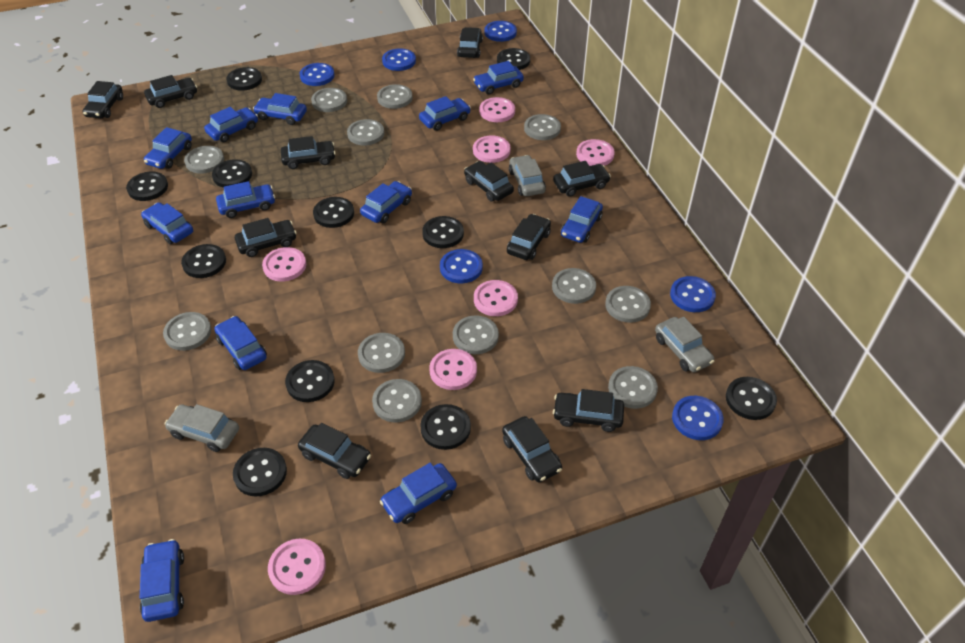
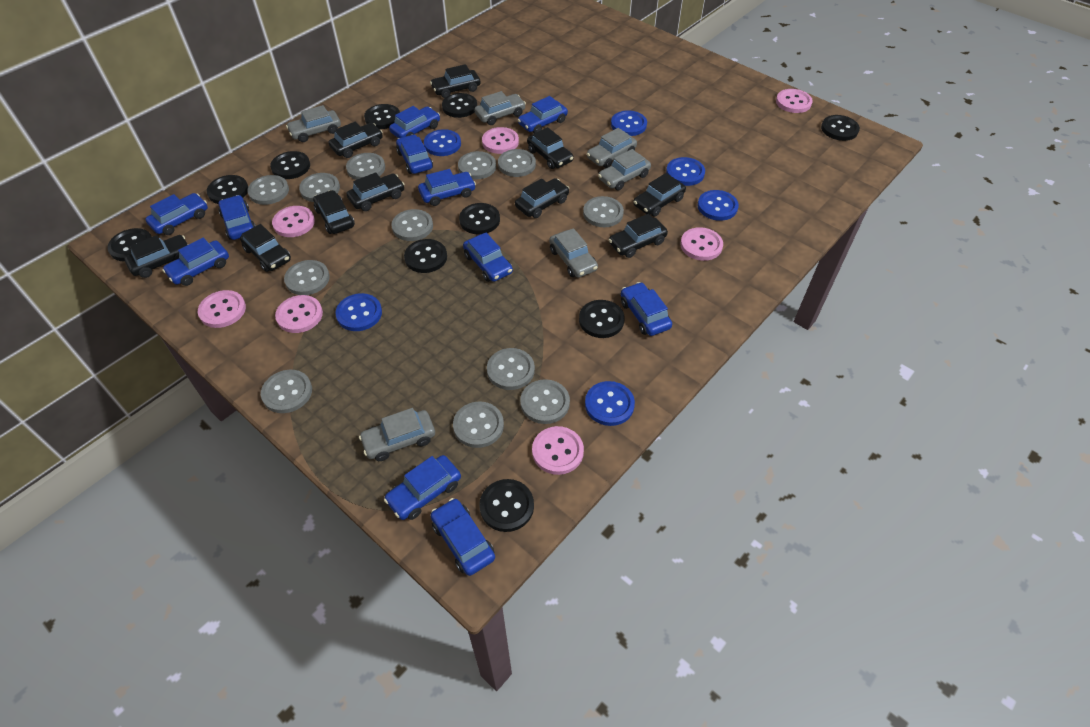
black button: [126,172,168,201] [181,244,226,278] [212,159,252,188] [226,67,262,91] [233,448,287,497] [285,360,335,402] [313,197,354,228] [420,404,471,450] [422,216,464,248] [497,48,530,70] [726,377,777,420] = 11 -> [107,228,152,262] [207,175,248,204] [270,151,310,179] [364,104,400,129] [404,239,447,273] [442,93,477,118] [459,203,500,234] [479,479,534,532] [579,300,625,338] [821,115,860,141] = 10
black car: [82,81,123,118] [144,75,197,108] [235,218,297,257] [281,136,336,169] [298,423,371,479] [457,27,483,58] [464,161,514,201] [502,416,562,482] [507,214,551,260] [553,161,611,197] [553,389,624,432] = 11 -> [124,235,189,278] [240,224,291,272] [313,190,355,234] [329,122,383,158] [347,172,405,211] [430,64,481,98] [515,178,569,218] [527,127,574,169] [609,214,668,258] [633,173,686,217] = 10
blue car: [140,539,184,622] [141,202,193,244] [144,127,192,169] [204,107,258,142] [214,316,267,370] [216,181,275,218] [253,93,307,125] [360,181,412,223] [380,463,457,524] [419,96,471,131] [473,61,524,95] [561,196,603,243] = 12 -> [145,193,208,235] [162,238,229,286] [219,195,256,240] [384,455,461,520] [389,106,440,138] [396,135,433,174] [418,169,476,206] [430,498,495,576] [463,233,513,282] [518,96,568,133] [621,282,672,336] = 11
grey car: [165,404,239,452] [509,155,546,196] [655,317,714,372] = 3 -> [286,105,341,142] [359,408,435,461] [474,91,526,125] [549,228,598,278] [587,128,637,168] [598,149,651,191] = 6

